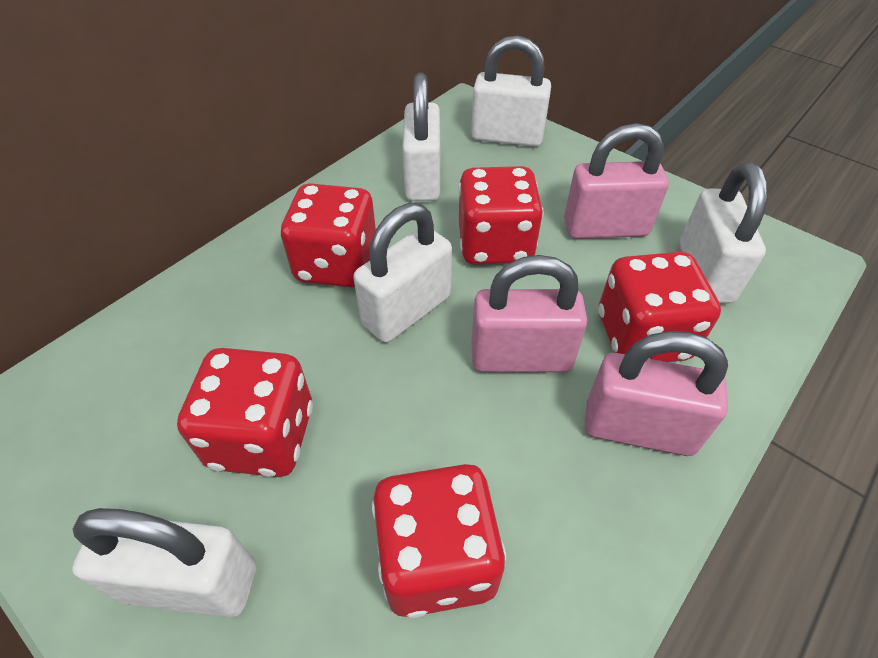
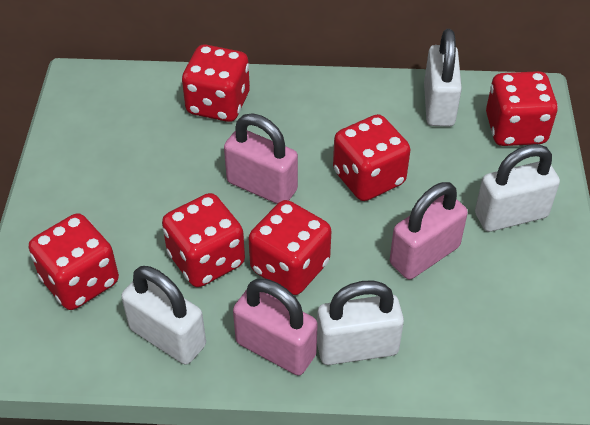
red dice: [177,348,313,477] [281,183,376,288] [372,464,506,618] [458,166,544,265] [599,252,721,362] = 5 -> [29,213,119,310] [162,193,245,287] [182,45,250,122] [249,200,331,295] [333,114,410,201] [486,71,558,146] = 6
white padlock: [72,508,256,617] [353,203,452,343] [402,72,440,201] [471,36,551,147] [680,162,768,303] = 5 -> [121,266,206,365] [317,281,404,365] [424,29,462,127] [475,144,560,232] = 4

